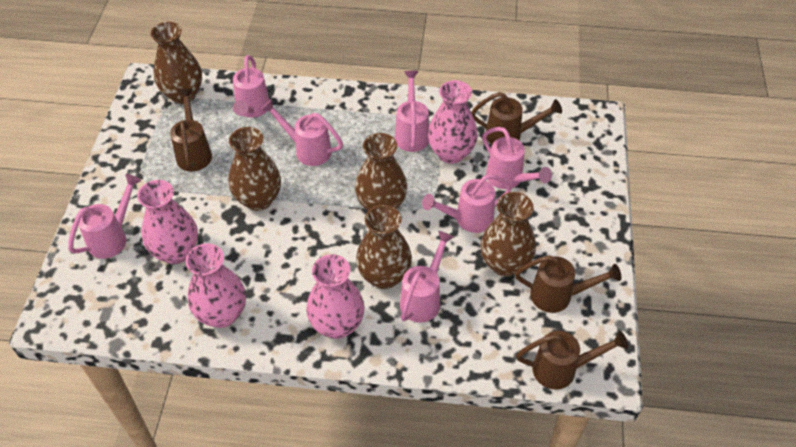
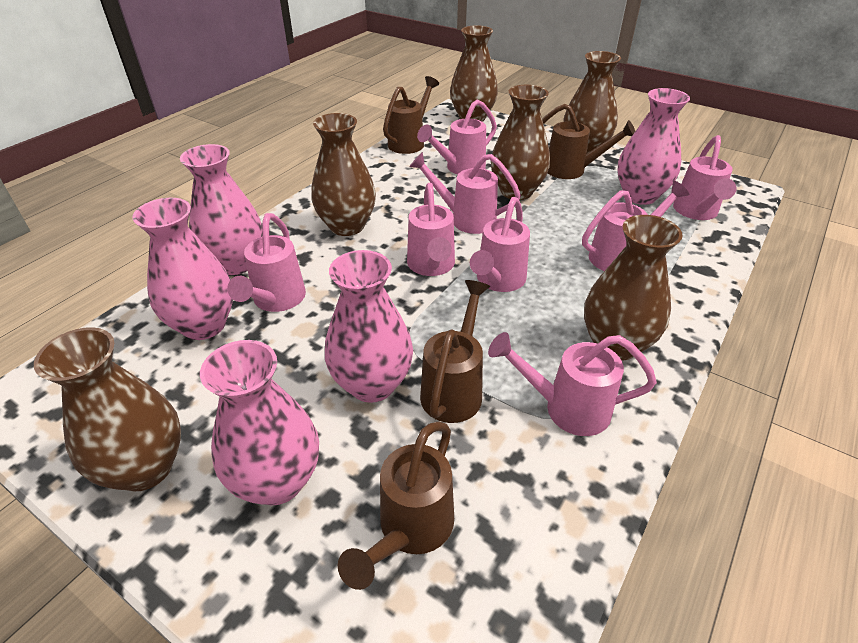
brown vase: [150,22,202,104] [229,127,281,211] [355,133,407,211] [356,205,412,289] [480,192,536,276] = 5 -> [34,327,181,491] [311,113,376,236] [450,25,498,122] [491,85,550,200] [563,51,621,153] [584,215,683,361] = 6
pink vase: [137,180,198,264] [186,244,246,328] [306,254,365,339] [428,80,478,164] = 4 -> [132,198,233,340] [180,144,263,275] [200,340,319,505] [325,250,413,403] [617,88,690,205] = 5
pink watering can: [68,174,141,259] [233,55,269,118] [261,99,343,166] [395,71,429,152] [400,231,454,323] [422,174,512,233] [482,127,552,189] = 7 -> [227,213,306,312] [407,183,455,276] [409,152,521,234] [417,99,497,175] [470,197,530,292] [488,332,657,436] [582,181,690,271] [673,135,736,220] = 8

